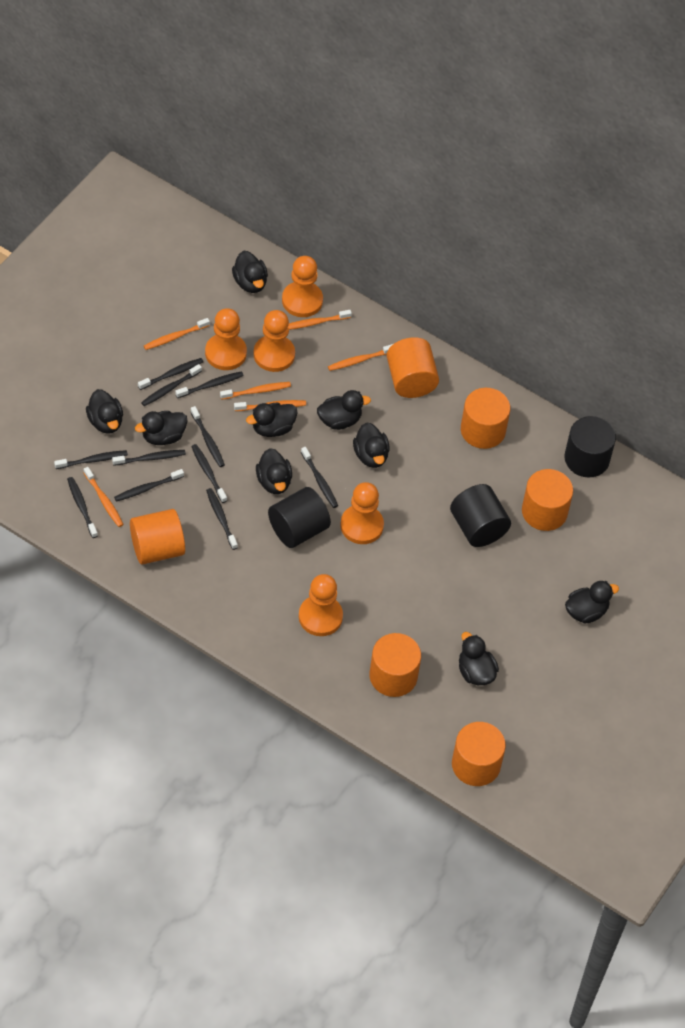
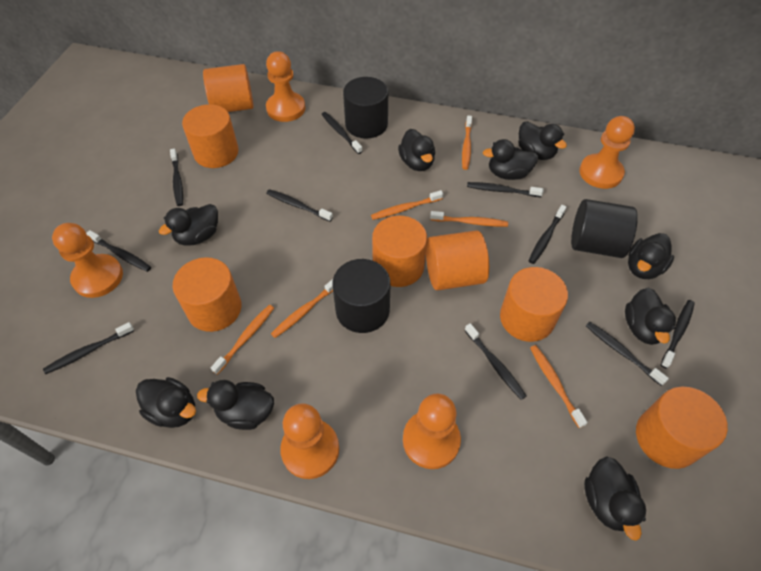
black toothbrush: [54,450,128,469] [67,477,98,538] [112,450,186,466] [114,469,184,502] [138,358,203,390] [141,364,202,406] [175,371,244,398] [190,406,225,467] [191,444,227,503] [206,488,238,550] [301,447,338,508] = 11 -> [43,322,134,374] [86,230,151,272] [170,148,183,206] [266,189,333,222] [322,112,363,154] [465,323,526,400] [467,182,544,197] [529,205,567,264] [586,322,669,386] [661,300,695,369] = 10
orange cylinder: [130,509,185,565] [369,633,421,697] [387,337,439,398] [452,722,506,786] [461,388,510,449] [522,469,573,531] = 6 -> [173,257,241,332] [182,104,239,168] [203,64,254,112] [372,216,427,287] [426,230,489,291] [500,267,568,342] [636,387,728,469] = 7

